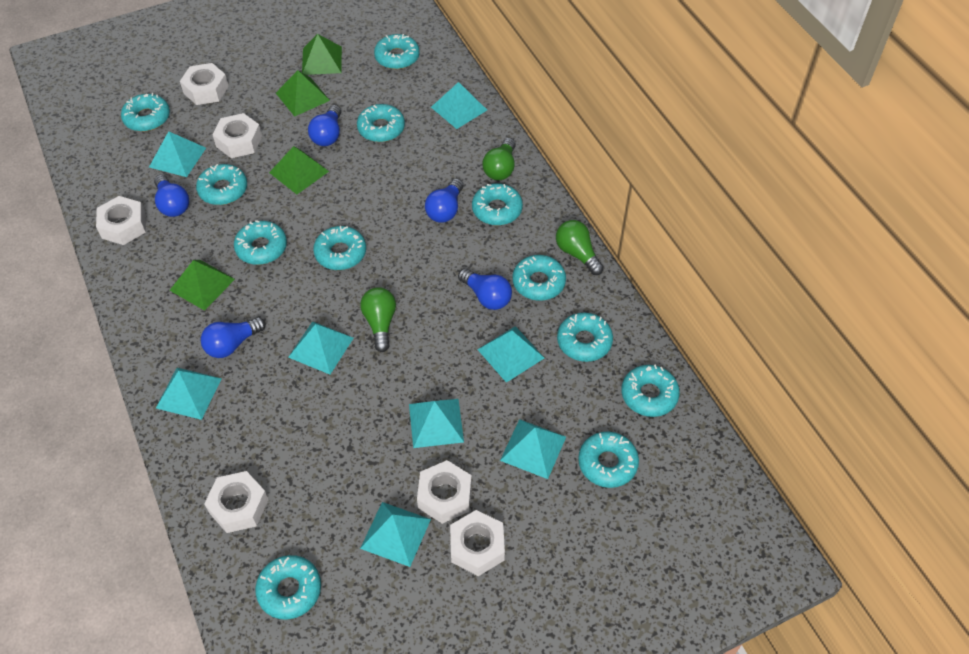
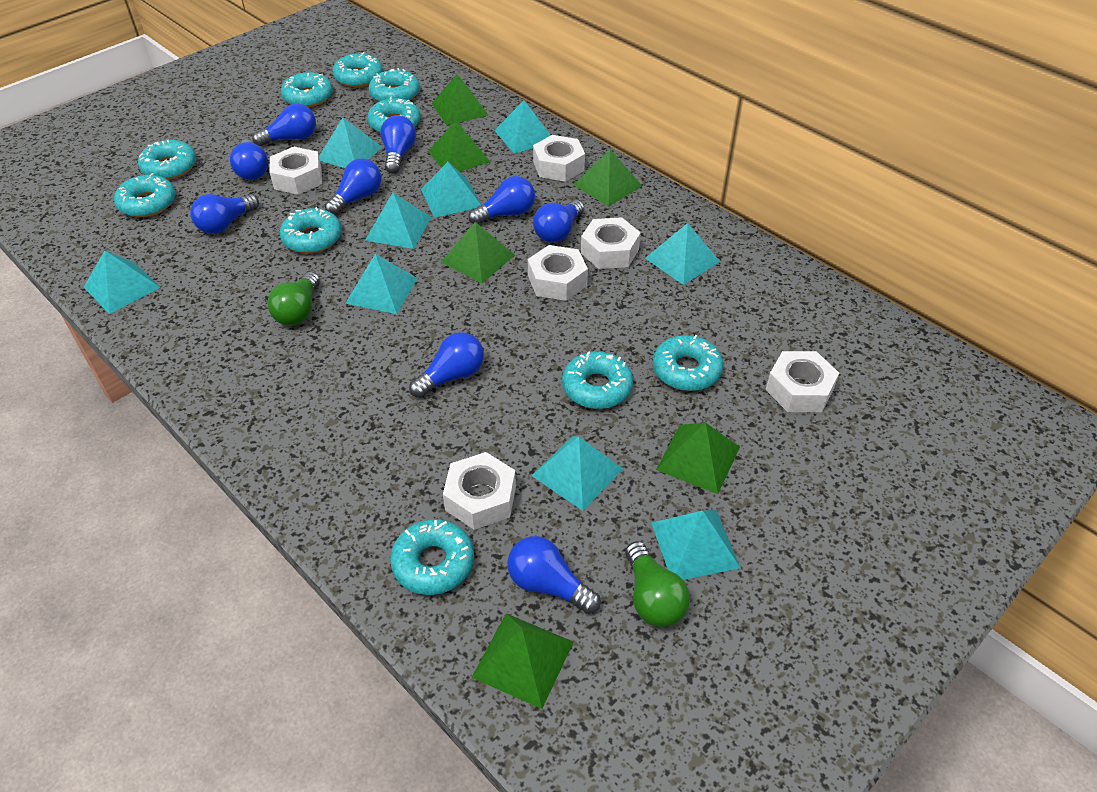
blue light bulb: [154,175,189,217] [201,317,266,358] [308,105,341,146] [425,179,464,223] [458,268,512,310] = 5 -> [190,194,259,234] [230,139,268,180] [252,104,316,146] [325,158,381,215] [380,115,416,173] [409,332,484,398] [468,176,535,224] [507,536,601,614] [533,200,584,243] = 9
green light bulb: [360,287,396,352] [482,138,516,180] [556,220,604,275] = 3 -> [267,272,320,326] [625,541,690,627] = 2
green pyramid: [169,260,235,311] [269,146,329,194] [276,70,330,117] [302,34,342,75] = 4 -> [428,121,490,172] [432,74,488,125] [441,222,515,283] [471,614,574,709] [574,149,642,207] [656,422,740,494] = 6
turquoise donut: [121,93,170,132] [196,164,247,205] [234,220,287,265] [255,555,321,620] [313,226,366,270] [357,104,405,142] [374,34,420,69] [472,184,523,225] [513,255,566,301] [557,313,613,362] [578,432,639,488] [622,364,680,417] = 12 -> [114,173,176,217] [138,140,196,180] [280,207,342,253] [281,72,333,107] [333,52,383,87] [367,97,421,132] [369,68,420,101] [390,519,474,595] [562,351,633,409] [653,335,723,391] = 10
turquoise pyramid: [149,131,206,177] [156,368,222,420] [288,321,353,374] [360,502,431,567] [409,399,464,448] [431,82,487,129] [477,326,544,383] [500,419,566,479] = 8 -> [84,251,161,314] [319,118,382,168] [345,254,418,314] [365,192,431,249] [421,162,481,218] [494,101,551,154] [531,436,623,511] [645,223,720,285] [651,510,740,580] = 9

